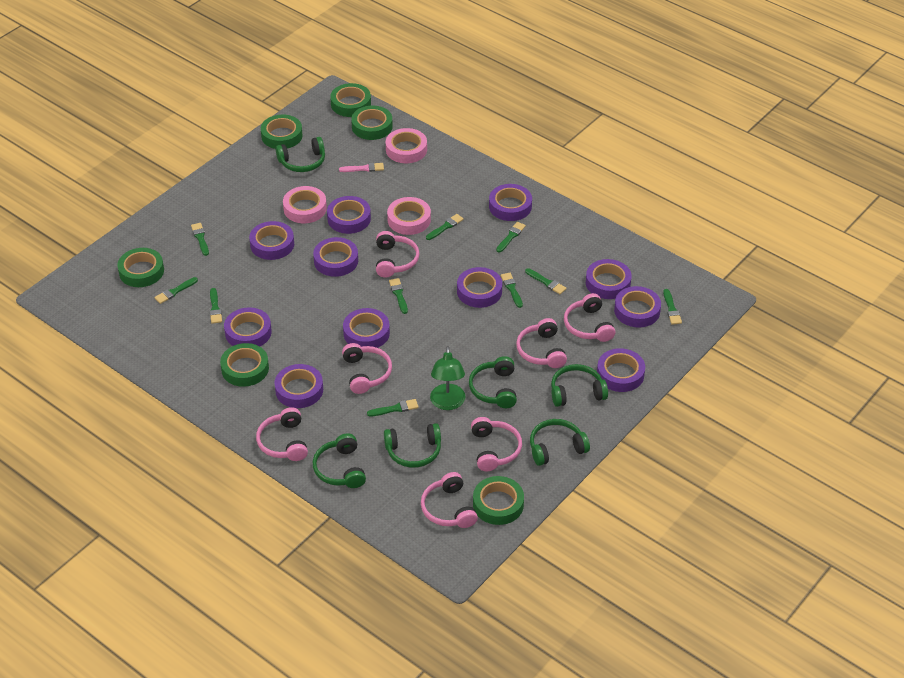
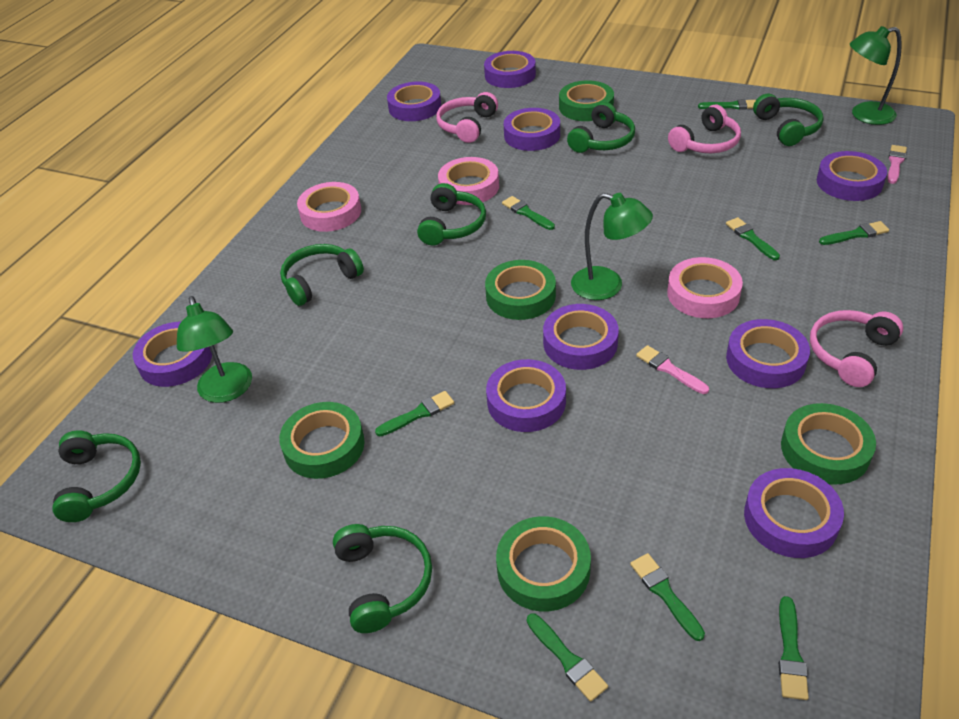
green brush: [154,277,198,304] [191,223,209,256] [210,288,222,324] [367,399,419,417] [389,278,408,314] [426,214,464,240] [496,222,526,252] [501,273,523,308] [525,268,567,294] [663,289,682,325] = 10 -> [375,391,454,436] [502,196,555,230] [527,613,608,702] [630,553,705,641] [698,99,756,110] [726,217,780,260] [779,596,809,700] [819,221,889,245] = 8
green lamp: [430,346,466,410] = 1 -> [177,296,252,403] [571,193,653,300] [850,26,902,125] = 3
green tape: [117,248,164,287] [220,343,269,387] [261,114,303,149] [330,83,371,117] [351,106,393,140] [473,476,524,525] = 6 -> [279,402,365,479] [485,260,556,320] [496,516,591,612] [559,81,614,121] [781,403,876,485] = 5
pink brush: [339,163,384,172] = 1 -> [636,345,709,394] [887,145,907,184] = 2
pink headphones: [256,407,308,461] [342,343,392,394] [376,231,420,278] [421,472,478,528] [471,417,522,471] [516,318,567,368] [564,293,616,342] = 7 -> [436,92,498,143] [668,105,741,153] [810,310,903,387] = 3
purple tape: [224,307,272,346] [249,221,294,260] [275,364,323,408] [313,237,358,277] [327,196,371,234] [343,308,390,348] [457,267,502,308] [489,184,532,221] [586,259,632,299] [597,348,645,392] [614,286,661,328] = 11 -> [133,322,212,387] [387,82,441,121] [484,51,536,88] [486,359,566,432] [504,108,560,151] [543,304,619,370] [726,319,810,388] [744,468,844,558] [817,151,887,201] = 9

